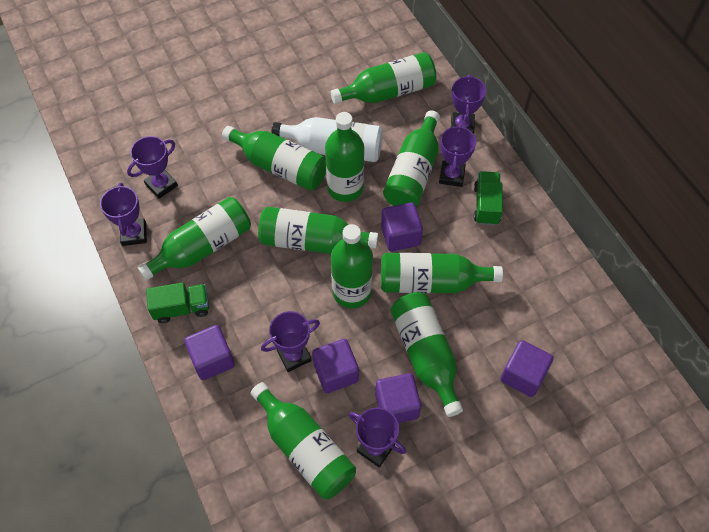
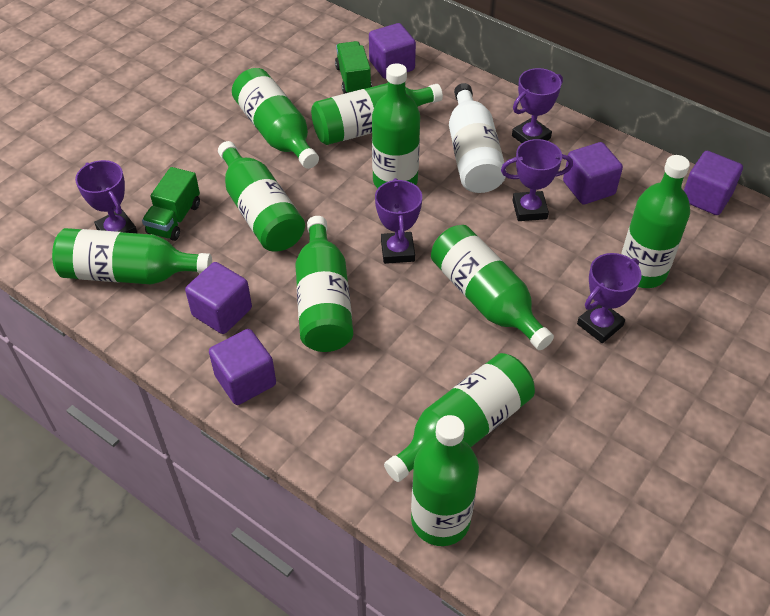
purple trophy: [100,183,147,246] [127,136,178,199] [261,311,320,372] [349,407,406,467] [439,124,476,187] [451,74,486,134] = 6 -> [75,160,137,233] [375,178,422,264] [501,139,573,221] [512,68,563,143] [577,253,642,343] = 5

